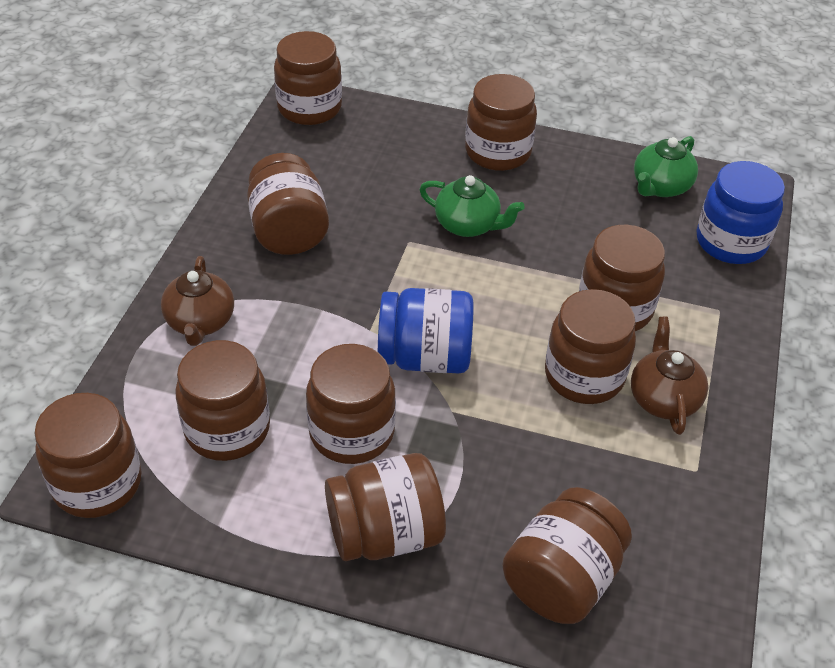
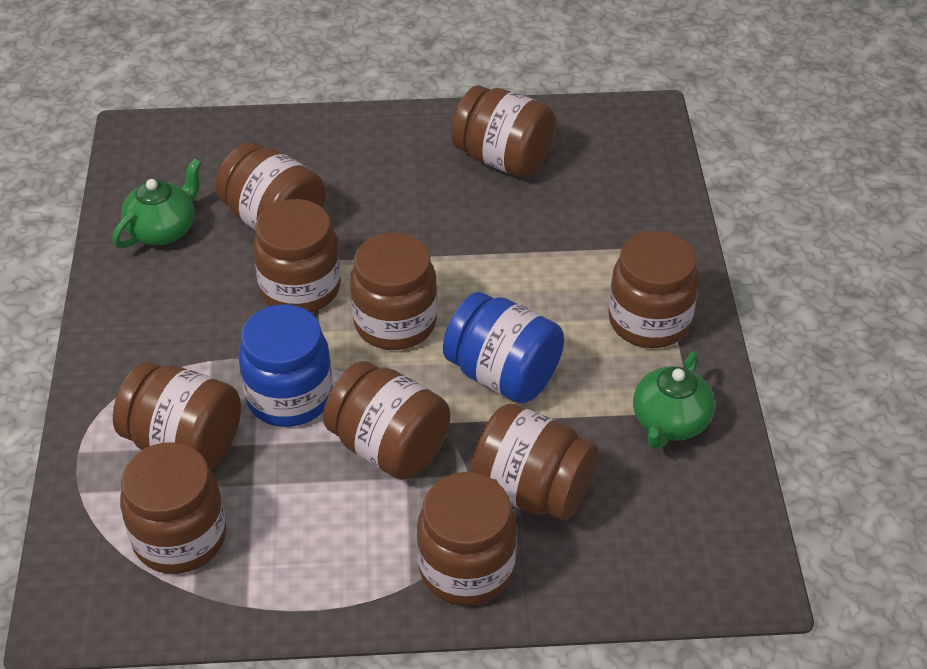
brown teapot: [161,256,234,346] [631,317,708,435] = 2 -> none = 0

